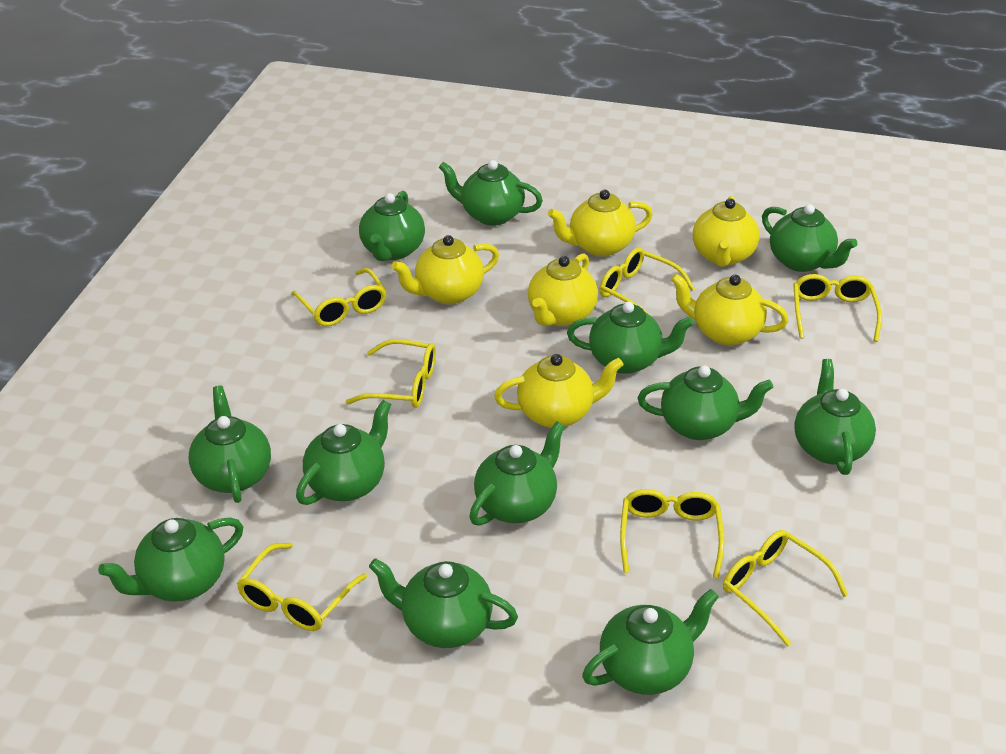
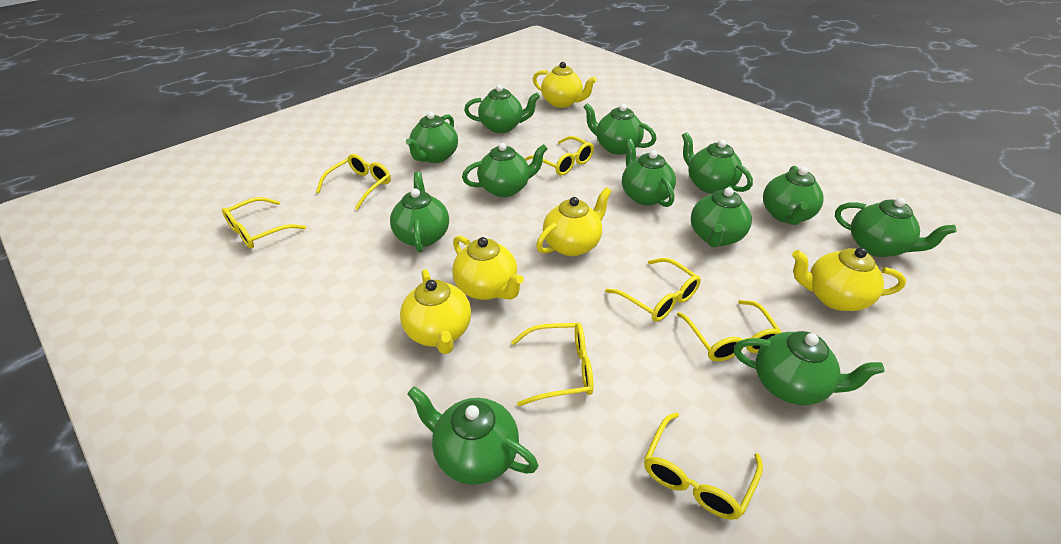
yellow teapot: [392,235,499,304] [494,354,624,428] [528,253,598,326] [548,190,653,257] [671,274,789,345] [693,196,760,267] = 6 -> [400,269,471,354] [452,236,524,300] [533,62,597,108] [536,187,612,256] [792,247,906,311] = 5

